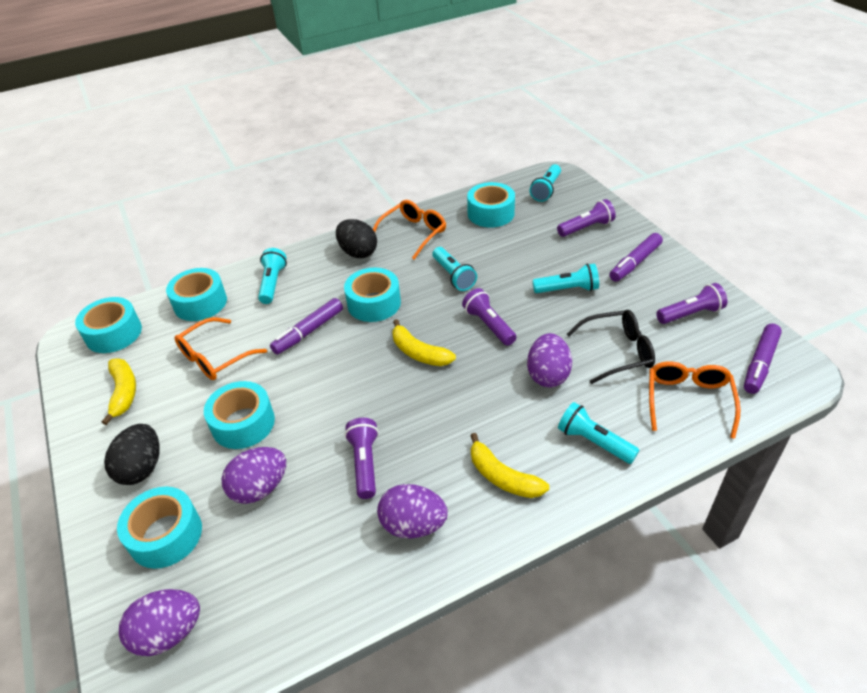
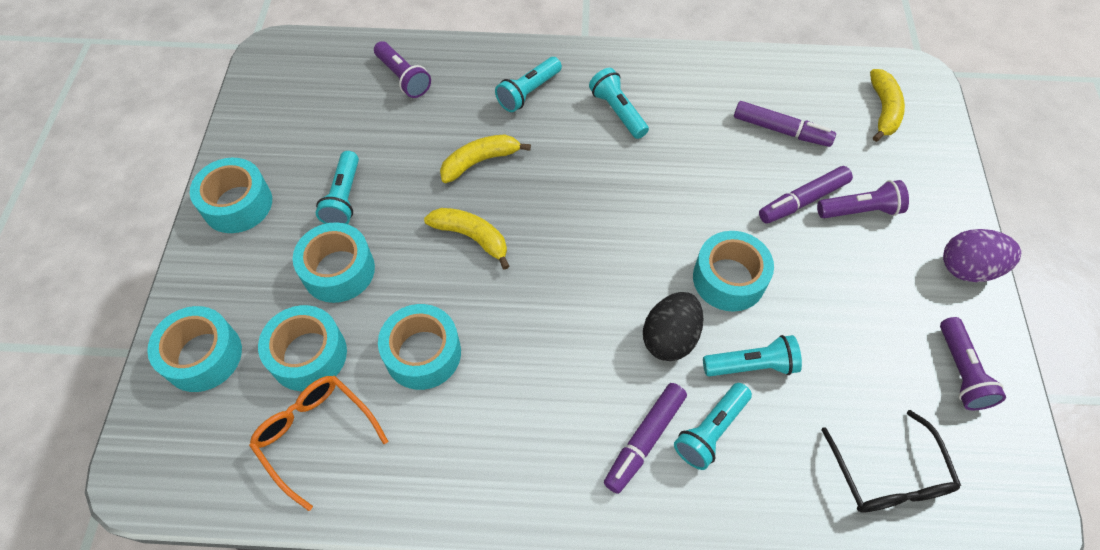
black egg: [104,424,160,485] [336,219,377,258] = 2 -> [643,292,704,361] = 1
orange glasses: [175,317,267,380] [373,200,446,260] [649,361,741,439] = 3 -> [249,376,388,511] = 1
purple egg: [119,589,200,656] [222,447,286,504] [377,484,448,539] [527,333,572,388] = 4 -> [943,229,1021,282] = 1
purple flashlight: [344,418,379,499] [462,288,516,346] [557,199,616,237] [656,283,728,324] = 4 -> [374,41,431,98] [817,180,909,218] [940,317,1006,410] = 3

